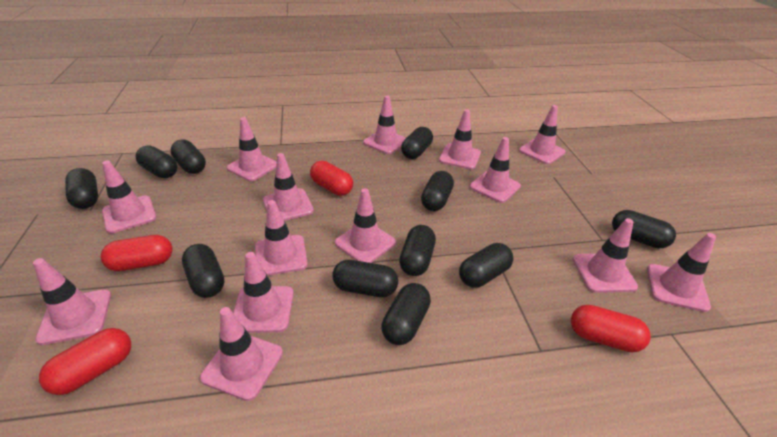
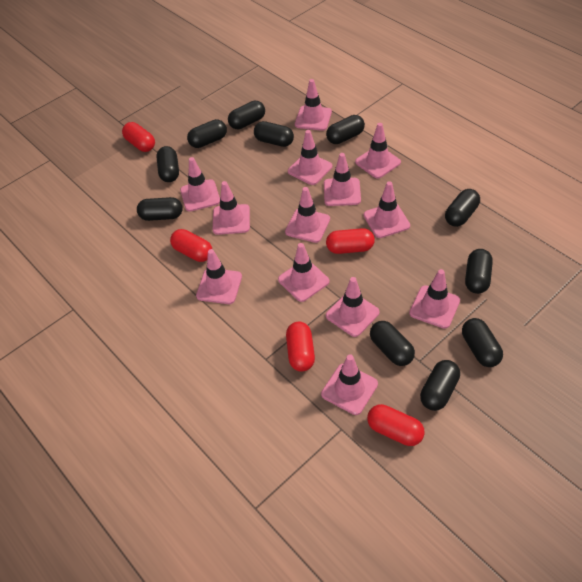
pink traffic cone: [33,258,111,345] [102,161,156,233] [200,307,283,401] [227,117,277,181] [233,252,294,333] [255,200,308,276] [263,153,314,221] [335,188,396,263] [363,96,406,154] [439,109,481,169] [470,137,521,203] [519,105,566,164] [573,218,638,293] [647,233,716,312] = 14 -> [180,157,220,212] [196,249,242,304] [213,181,250,235] [278,243,330,302] [285,187,330,243] [288,130,333,185] [295,79,332,131] [321,354,378,415] [324,153,361,206] [326,277,380,337] [355,123,401,179] [364,181,410,238] [409,269,460,329] = 13
red capsule: [39,328,131,395] [101,235,172,271] [310,161,353,196] [571,305,651,352] = 4 -> [122,122,155,152] [170,229,212,262] [286,322,315,372] [326,228,375,254] [367,404,425,446] = 5

